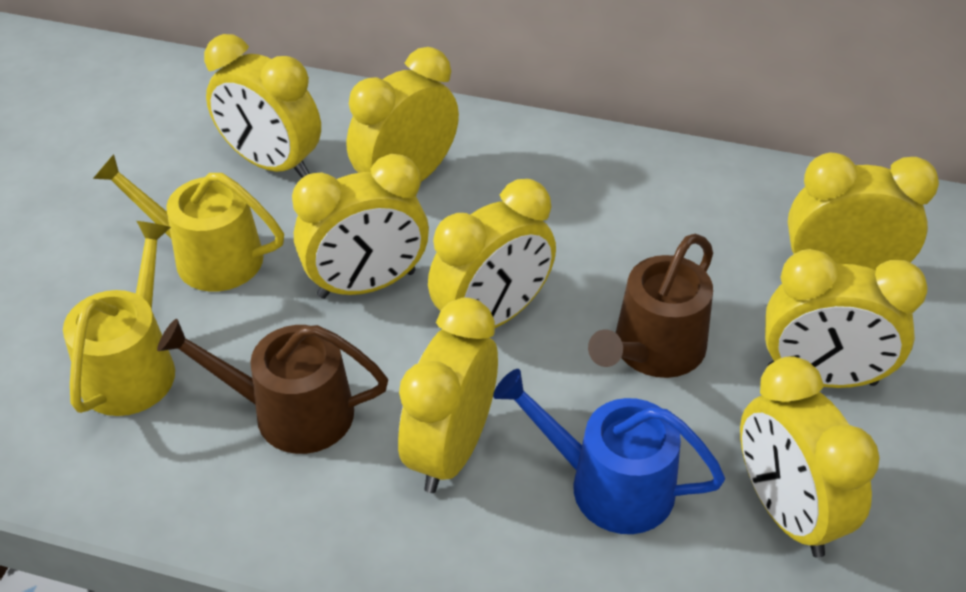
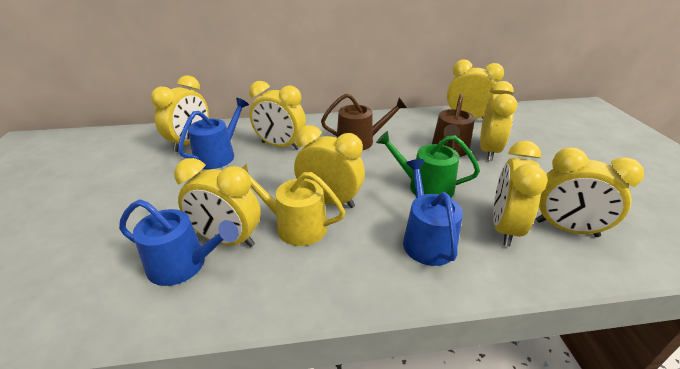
blue watering can: [493,369,725,534] = 1 -> [119,200,239,286] [178,98,249,169] [403,159,463,266] = 3
green watering can: none = 0 -> [376,131,480,198] = 1
yellow watering can: [63,221,175,416] [93,154,284,292] = 2 -> [242,164,345,246] = 1

